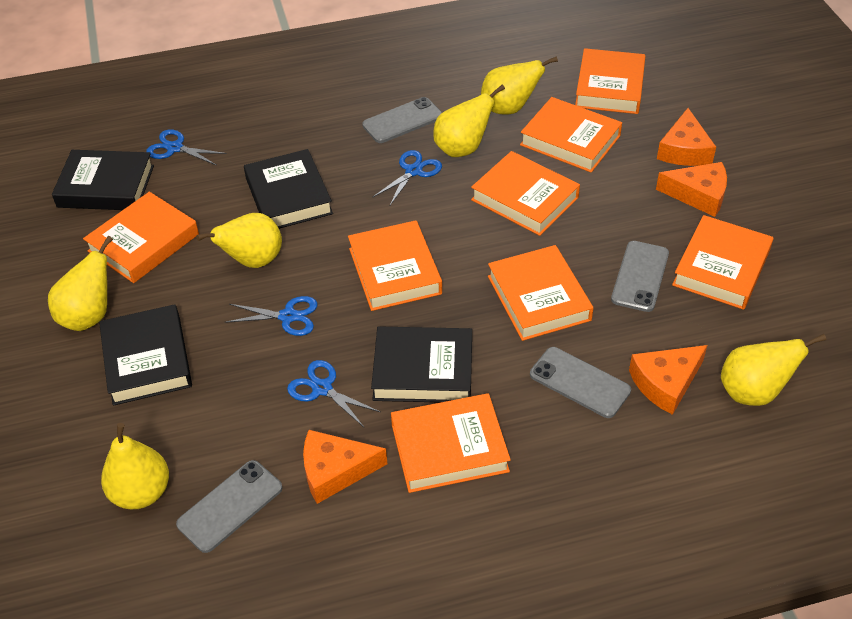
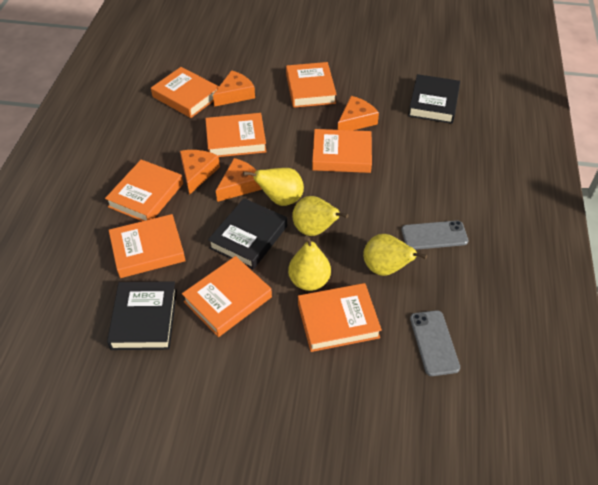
black book: [52,150,154,210] [99,304,192,406] [244,149,333,229] [371,326,472,403] = 4 -> [107,281,177,350] [208,198,287,270] [408,74,460,124] = 3
blue scissors: [146,129,227,165] [225,296,318,336] [287,360,380,427] [373,150,442,205] = 4 -> none = 0
grey phone: [176,460,282,553] [362,97,442,143] [530,347,631,418] [611,241,669,312] = 4 -> [401,220,468,250] [410,310,460,376] = 2
yellow pear: [48,236,113,331] [101,423,169,509] [196,213,282,268] [433,84,505,157] [481,56,558,115] [721,334,826,406] = 6 -> [243,168,304,206] [288,236,331,291] [292,196,349,236] [363,234,427,276] = 4

